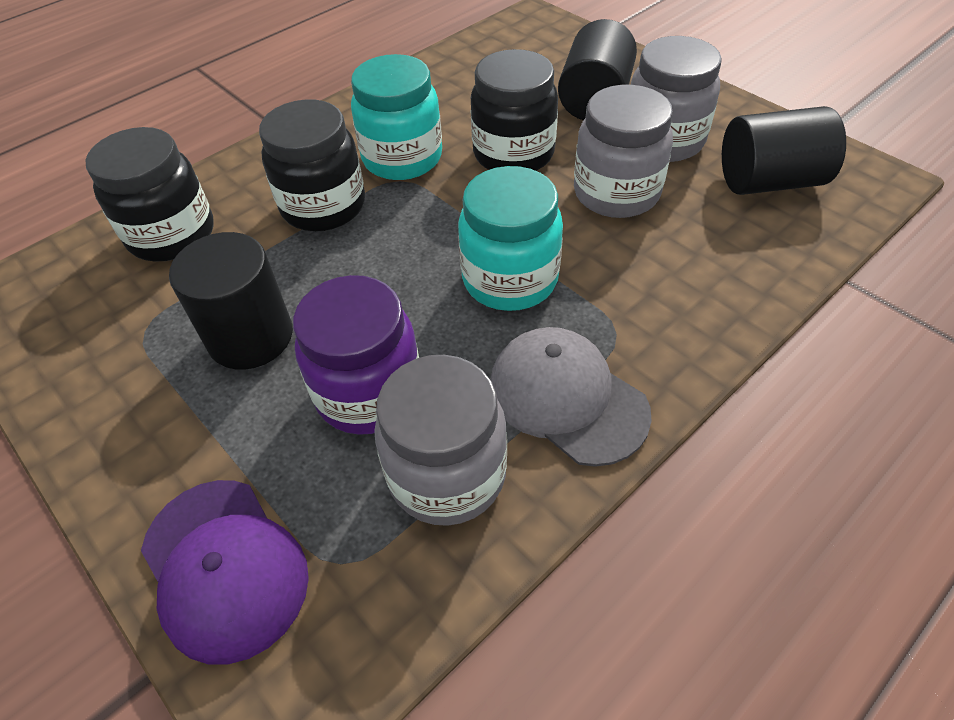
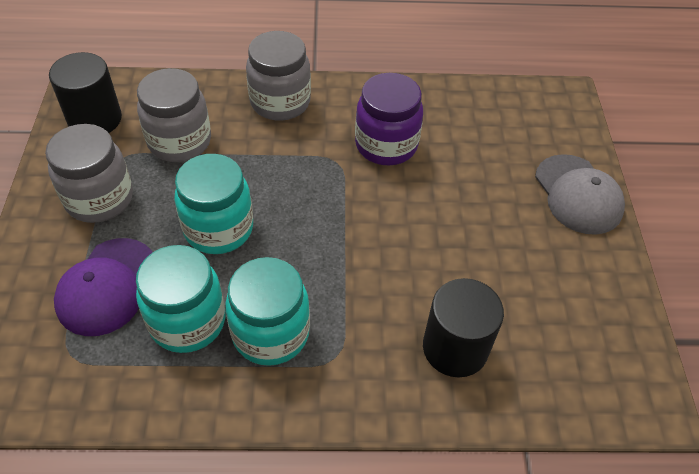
black cylinder: [169,232,293,370] [558,19,637,120] [722,106,846,195] = 3 -> [49,52,122,133] [423,278,504,377] = 2
black jar: [86,127,214,261] [259,99,365,231] [471,49,558,171] = 3 -> none = 0
turquoise jar: [351,54,442,180] [458,166,563,311] = 2 -> [136,245,226,353] [174,154,253,254] [225,257,310,366] = 3

